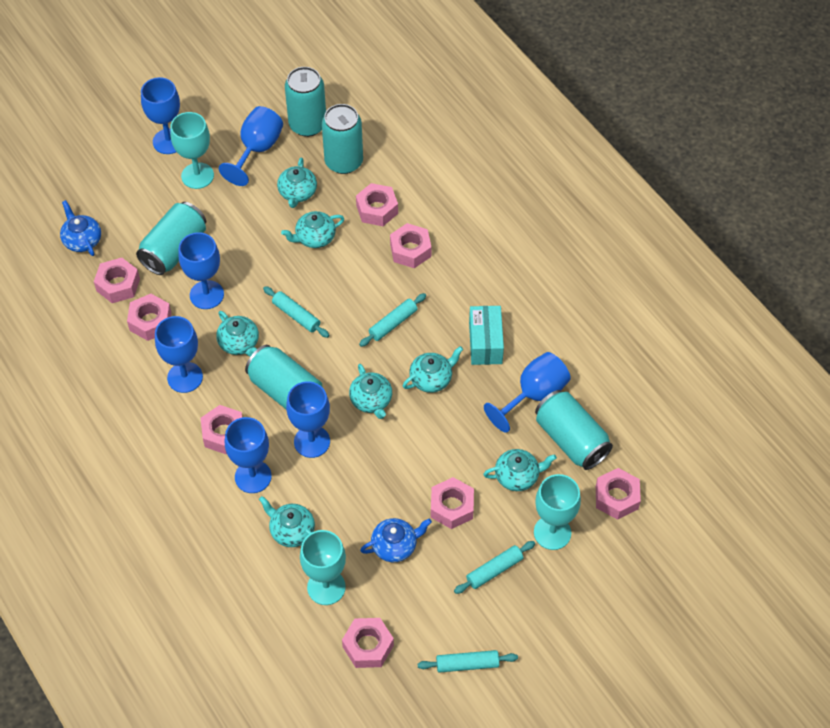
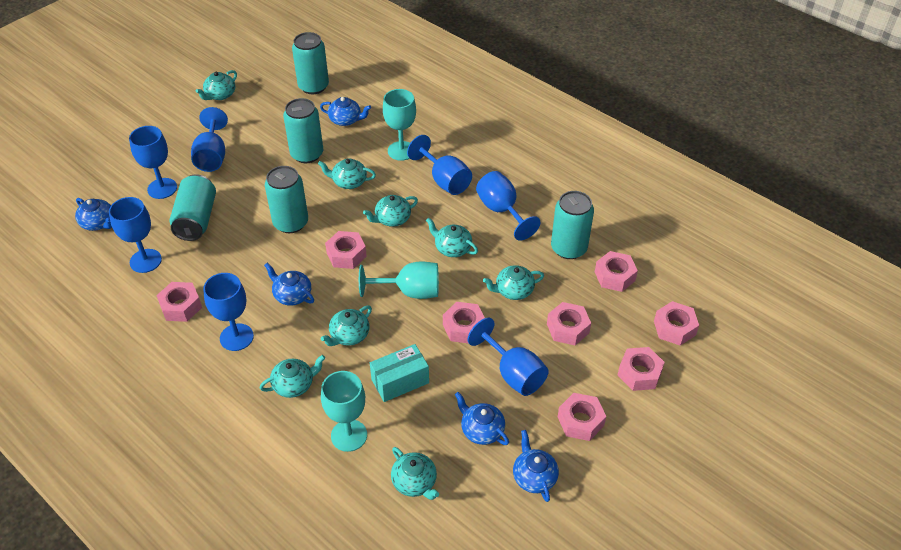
blue teapot: [60,200,101,256] [360,518,432,562] = 2 -> [75,198,112,231] [264,263,314,306] [320,97,371,126] [455,392,509,445] [513,430,559,502] = 5
turquoise rolling pin: [263,286,329,338] [359,293,426,347] [418,650,518,673] [454,541,535,594] = 4 -> none = 0
turquoise teapot: [216,311,259,357] [259,496,315,547] [277,158,317,208] [281,211,344,248] [349,364,392,419] [403,346,463,393] [483,449,557,491] = 7 -> [195,70,237,100] [260,355,325,398] [318,158,376,189] [321,306,372,346] [363,195,418,227] [391,447,439,500] [426,218,478,257] [483,265,544,300] = 8

